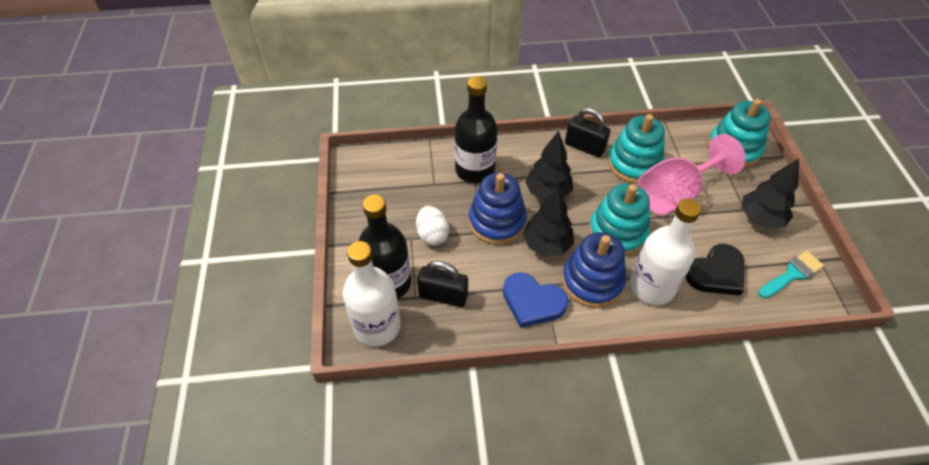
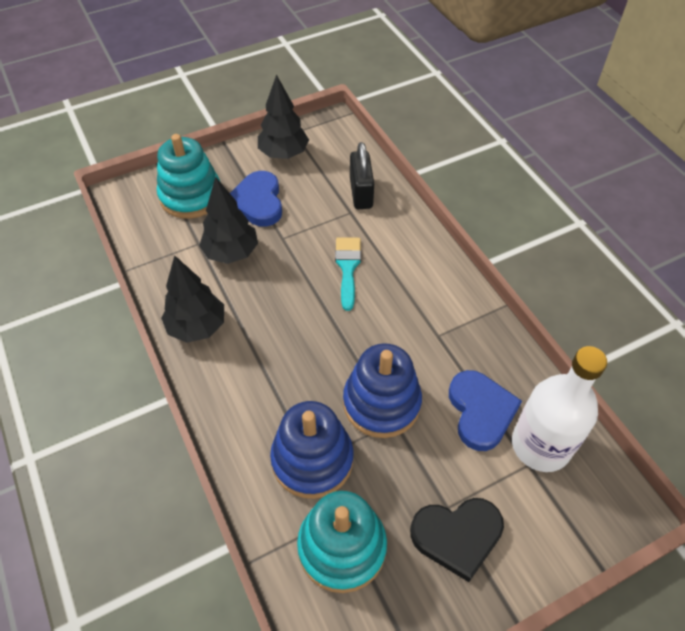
black bottle: [359,195,411,299] [454,76,498,183] = 2 -> none = 0
black padlock: [417,261,468,307] [565,108,610,157] = 2 -> [350,142,374,209] = 1
blue heart: [503,272,568,328] = 1 -> [230,171,282,227] [449,370,522,451] = 2
pink goblet: [638,134,746,215] = 1 -> none = 0
turquoise stacking toy: [589,183,650,256] [608,114,665,184] [708,99,771,168] = 3 -> [157,134,220,219] [297,491,387,593] = 2
white bottle: [343,241,401,347] [630,199,701,305] = 2 -> [512,346,607,472] = 1
white egg: [416,206,449,246] = 1 -> none = 0

